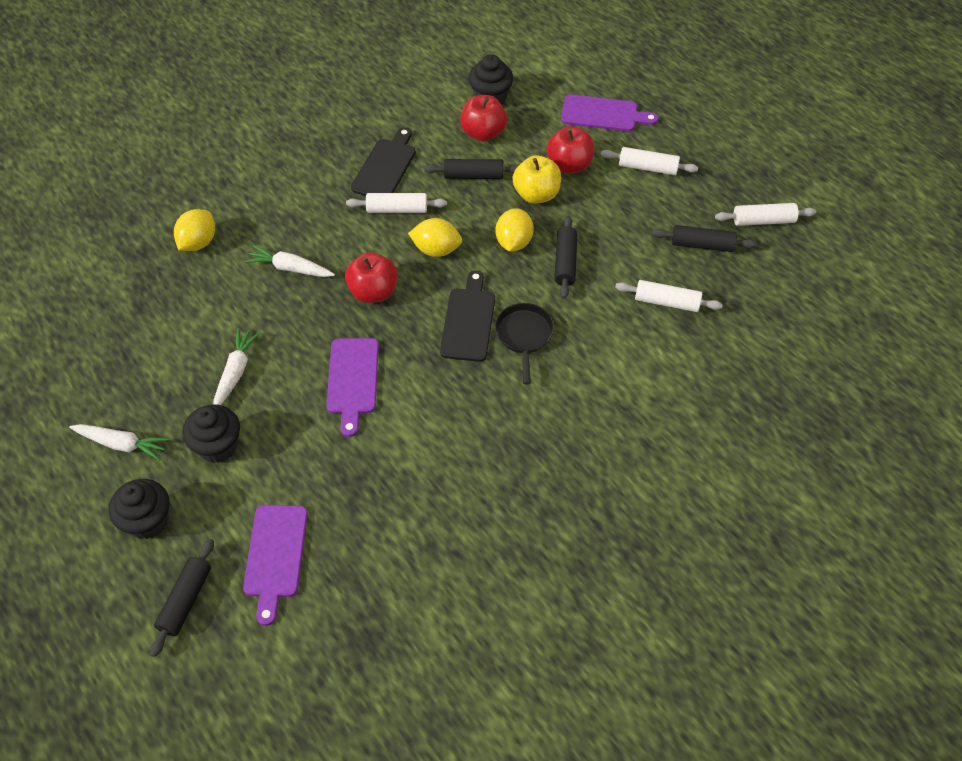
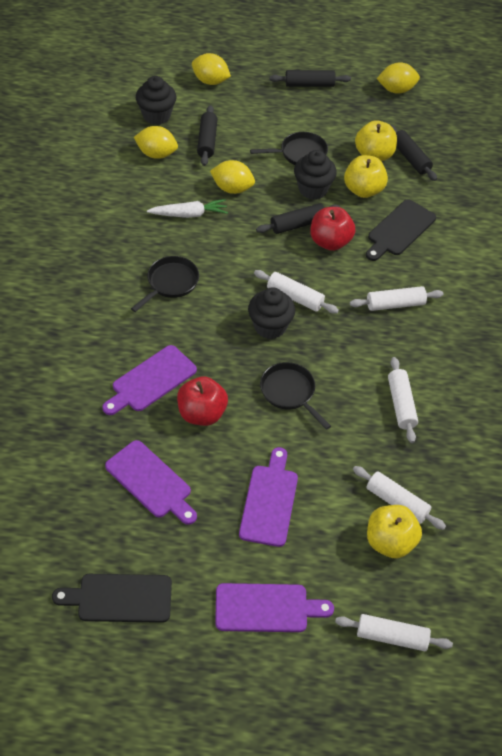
black pan: [495,303,554,385] = 1 -> [131,256,199,312] [250,132,328,165] [260,362,331,430] = 3
purple cutting board: [243,505,308,626] [326,338,379,437] [561,94,658,131] = 3 -> [102,345,197,415] [105,440,197,525] [215,583,334,632] [239,447,298,547] = 4
red apple: [345,252,397,303] [460,95,507,141] [546,126,594,174] = 3 -> [177,376,228,426] [310,207,355,251] = 2
white carrot: [69,424,169,460] [213,328,260,405] [244,245,335,277] = 3 -> [147,199,228,218] = 1
white rolling pin: [346,193,447,213] [601,147,698,175] [615,280,723,312] [715,203,817,226] = 4 -> [254,270,339,314] [335,614,453,651] [350,286,444,311] [353,466,446,530] [388,357,418,443] = 5
yellow apple: [513,155,561,204] = 1 -> [344,155,388,198] [355,120,397,161] [367,505,422,559] = 3
yellow lemon: [174,209,215,251] [408,218,462,257] [496,208,534,251] = 3 -> [134,126,178,159] [192,53,231,85] [210,160,255,194] [377,62,420,94] = 4

